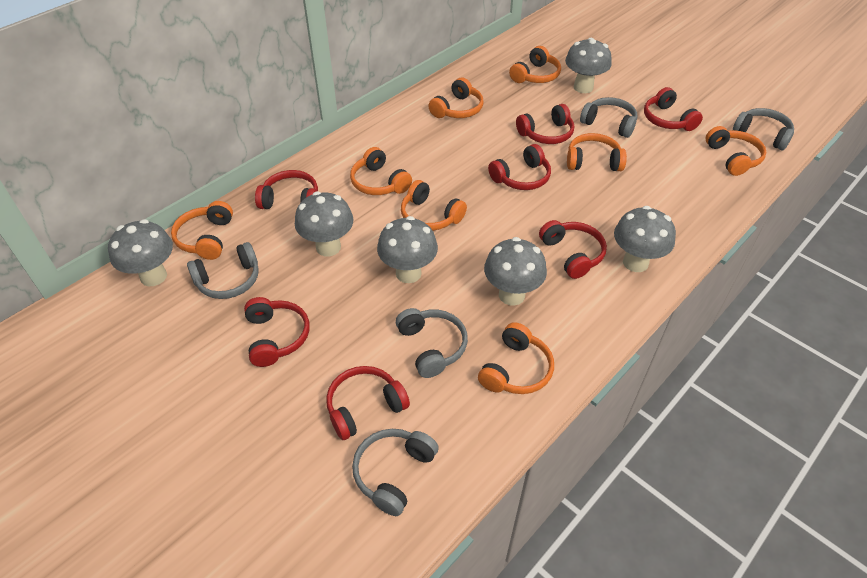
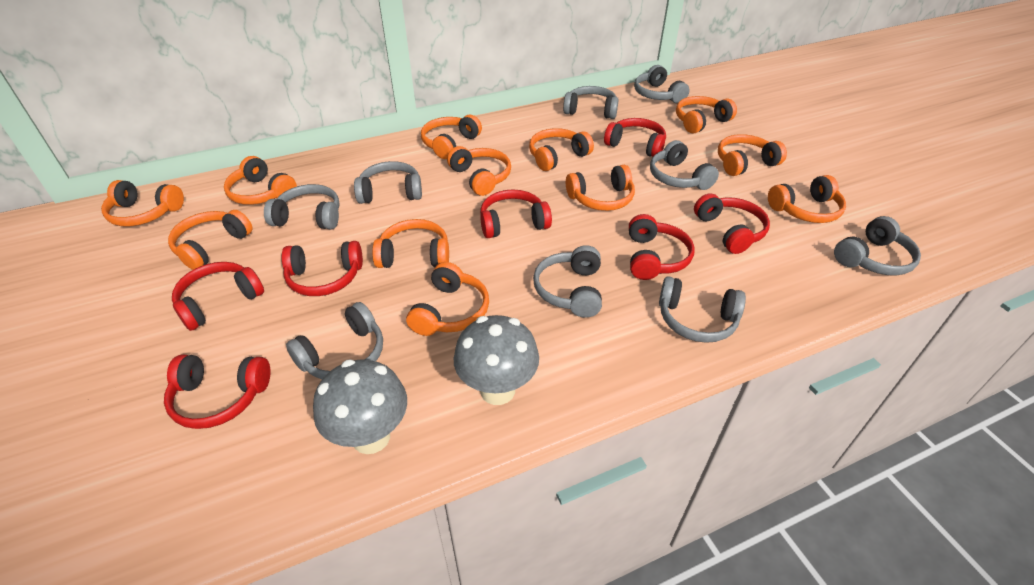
grey headphones: [187,242,259,299] [352,429,439,516] [396,308,468,378] [580,97,637,138] [733,108,794,150] = 5 -> [264,184,340,229] [286,302,383,379] [354,161,422,204] [533,245,602,318] [563,86,619,119] [634,65,690,103] [650,140,719,190] [659,276,746,343] [834,216,921,275] = 9
grey mushroom: [108,219,173,286] [295,191,354,256] [377,216,438,283] [484,237,547,306] [565,38,612,93] [614,206,676,272] = 6 -> [313,359,407,454] [454,315,539,405] = 2
orange headphones: [171,201,233,260] [350,147,412,195] [401,180,467,231] [428,78,484,118] [478,322,554,394] [509,46,561,83] [567,133,627,171] [706,126,766,176] = 8 -> [101,180,184,226] [168,210,253,270] [224,156,297,205] [372,219,449,268] [406,262,489,336] [421,115,482,159] [447,146,511,196] [529,128,594,171] [566,165,635,211] [676,96,737,133] [718,134,787,176] [768,175,846,223] = 12

